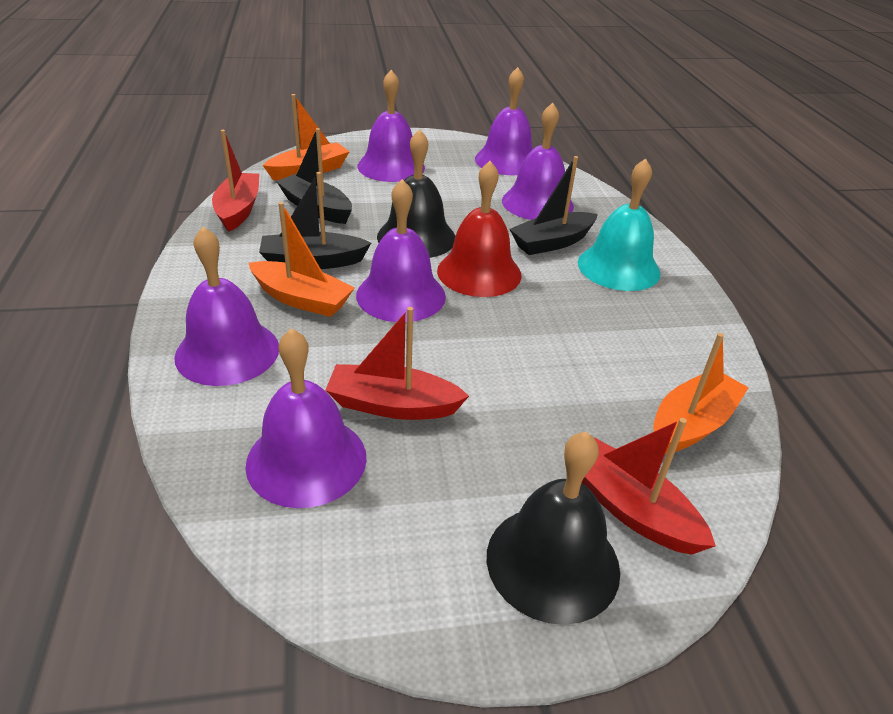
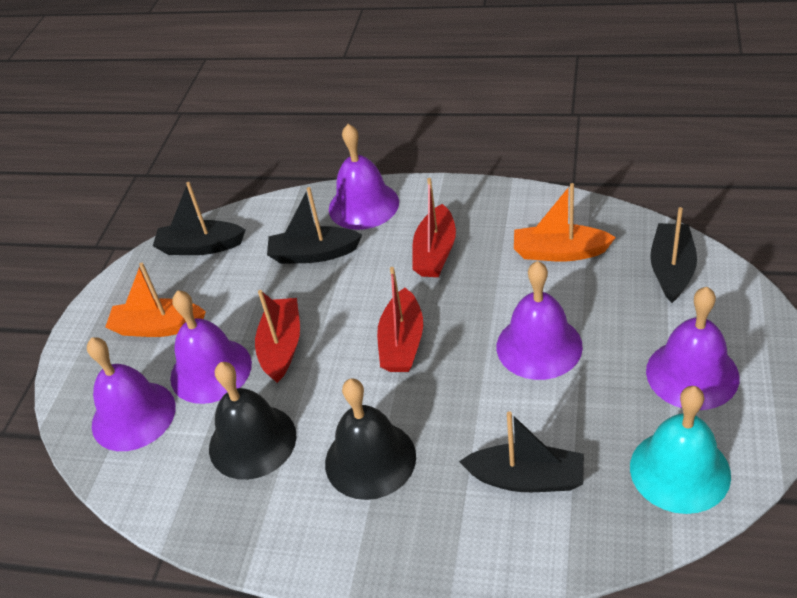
black boat: [259,172,371,269] [276,128,352,224] [510,156,598,255] = 3 -> [153,182,245,255] [267,187,362,264] [459,411,584,492] [650,207,697,303] = 4
orange boat: [249,202,354,317] [263,94,350,180] [653,333,749,454] = 3 -> [105,263,206,337] [514,183,616,262] = 2
purple bell: [174,227,279,386] [245,328,367,508] [356,179,446,322] [357,70,425,182] [475,67,532,175] [502,103,574,220] = 6 -> [87,337,176,451] [170,290,252,404] [329,124,399,230] [497,261,583,380] [646,287,739,410] = 5
red bell: [437,161,522,297] = 1 -> none = 0

